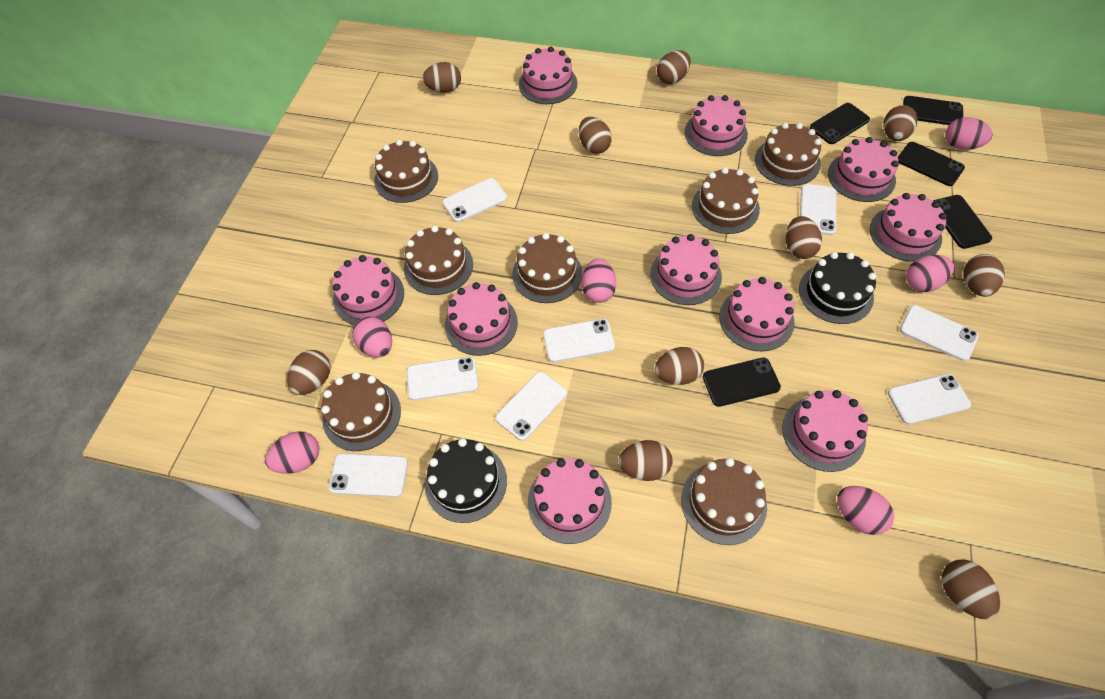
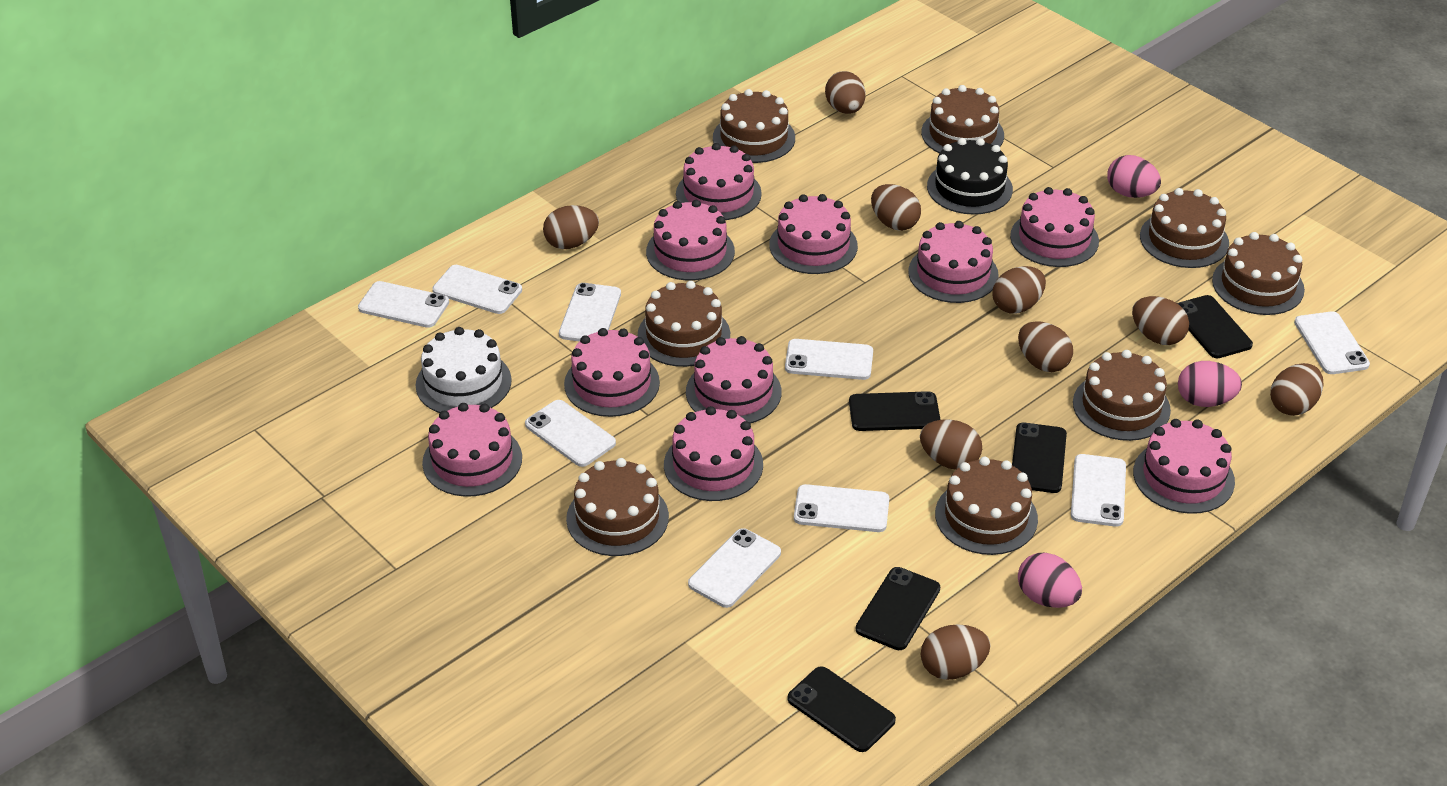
black cake: [425,438,507,523] [799,252,876,324] = 2 -> [927,138,1013,215] = 1
brown cake: [321,372,401,451] [374,140,438,203] [404,226,473,295] [512,233,583,303] [681,458,767,545] [692,167,760,234] [755,123,821,186] = 7 -> [566,458,669,556] [637,281,730,367] [713,89,795,163] [921,85,1004,153] [935,457,1038,555] [1073,350,1171,441] [1140,188,1229,268] [1212,232,1305,315] = 8
brown egg: [287,350,330,395] [422,62,461,93] [579,117,612,154] [618,440,672,481] [655,347,704,385] [657,50,691,84] [786,216,822,259] [883,105,918,141] [941,559,1000,619] [963,254,1005,297] = 10 -> [543,205,599,249] [825,71,866,114] [871,184,921,231] [920,420,982,470] [921,624,991,680] [992,266,1046,314] [1018,321,1073,372] [1132,296,1189,345] [1270,363,1323,416] = 9
pink egg: [265,431,320,474] [352,316,392,358] [582,259,616,303] [837,486,894,535] [906,255,954,292] [945,117,993,150] = 6 -> [1018,553,1082,608] [1107,155,1161,198] [1178,361,1242,407] = 3
white cake: none = 0 -> [416,327,512,413] = 1
white phone: [328,453,408,497] [407,356,478,401] [443,178,507,222] [495,372,567,441] [543,319,615,362] [800,184,836,235] [888,374,971,424] [900,305,979,361] = 8 -> [358,281,449,328] [433,265,522,314] [525,400,616,467] [559,283,621,341] [688,528,781,608] [785,339,873,380] [794,484,889,532] [1071,454,1126,527] [1294,311,1370,374] = 9

